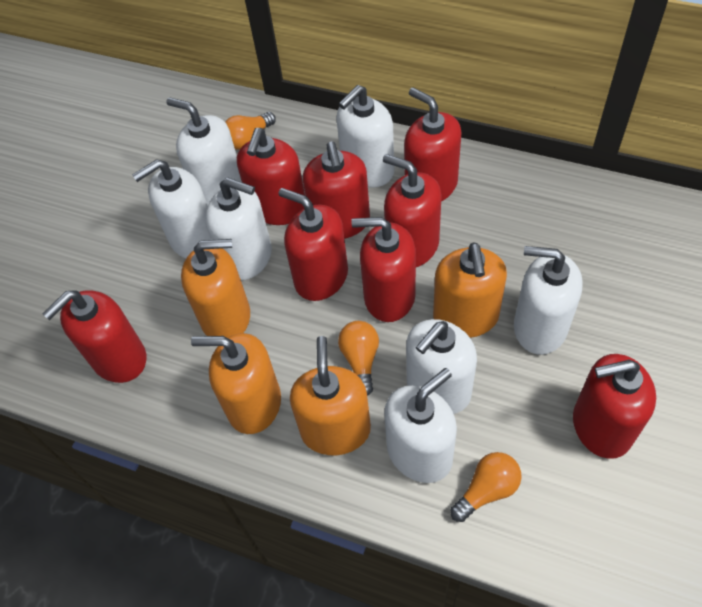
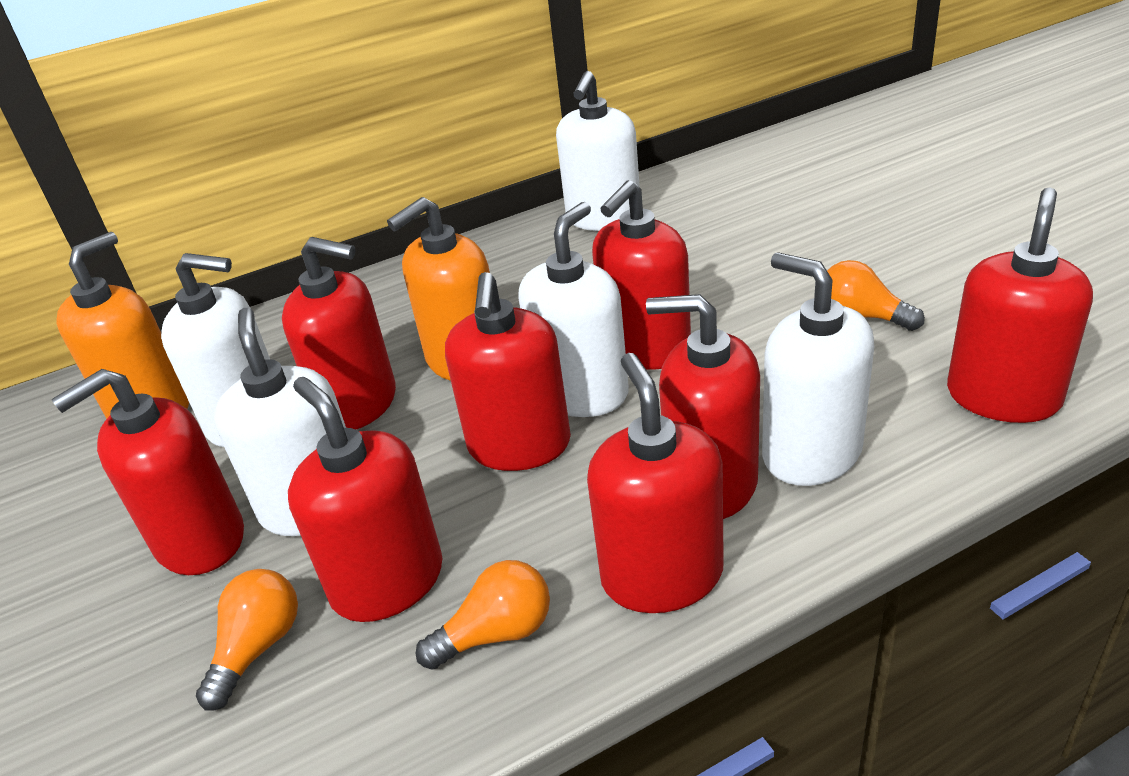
orange soap dispenser: [181,239,250,338] [191,333,281,434] [290,336,371,455] [433,242,507,338] = 4 -> [57,232,189,419] [387,197,490,381] = 2
white soap dispenser: [133,159,211,258] [166,97,242,205] [205,177,272,280] [336,85,394,187] [384,368,457,483] [406,319,477,414] [514,246,583,355] = 7 -> [161,253,270,447] [214,308,346,536] [518,202,629,417] [556,71,640,231] [762,252,874,486] = 5

